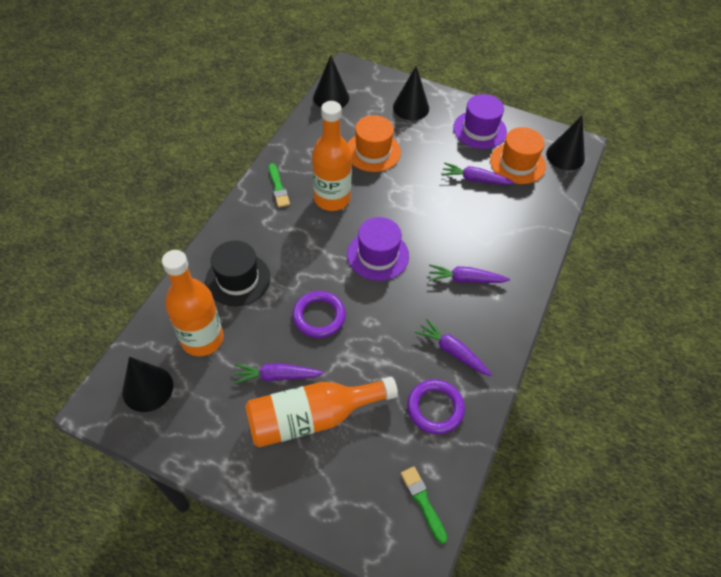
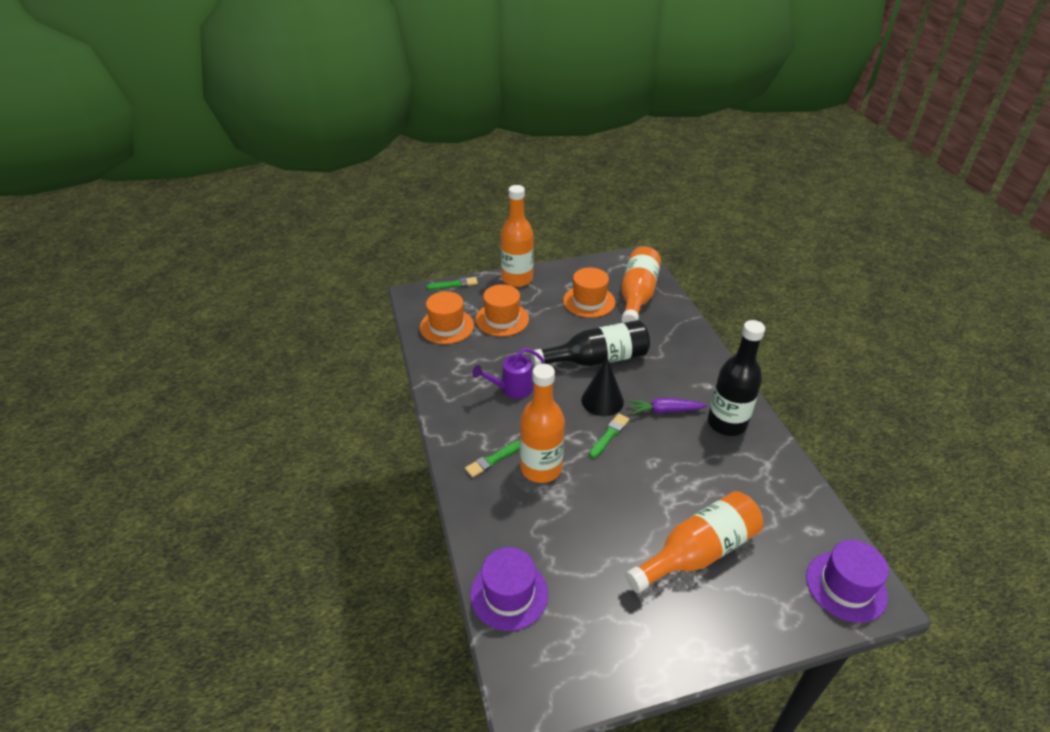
black bottle: none = 0 -> [531,320,650,367] [708,320,765,436] = 2
black cone: [122,357,173,412] [313,55,349,108] [393,66,429,120] [546,116,585,170] = 4 -> [581,357,624,416] = 1
black hat: [206,241,270,306] = 1 -> none = 0
green brush: [269,163,290,208] [401,466,447,544] = 2 -> [426,277,478,290] [465,440,520,478] [589,413,629,458] = 3
orange bottle: [162,250,224,356] [245,377,398,448] [312,101,352,211] = 3 -> [501,185,534,287] [520,364,565,483] [621,246,661,323] [625,491,763,593] = 4
orange hat: [347,115,401,172] [490,127,546,184] = 2 -> [420,291,474,344] [476,284,529,336] [563,268,615,318] = 3
purple carrot: [233,363,324,384] [415,318,492,376] [429,264,510,283] [442,162,515,185] = 4 -> [628,398,708,415] = 1
purple ring: [292,291,346,338] [407,379,465,434] = 2 -> none = 0
purple watering can: none = 0 -> [472,348,545,399] = 1

